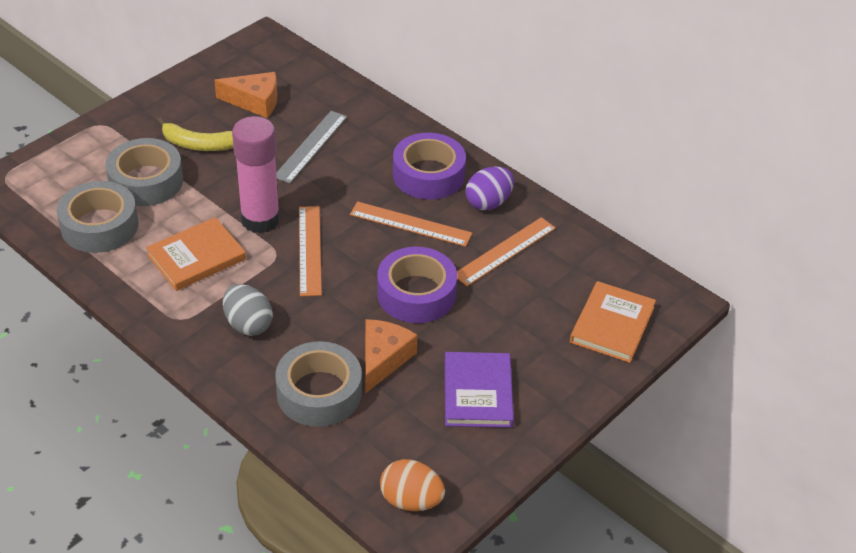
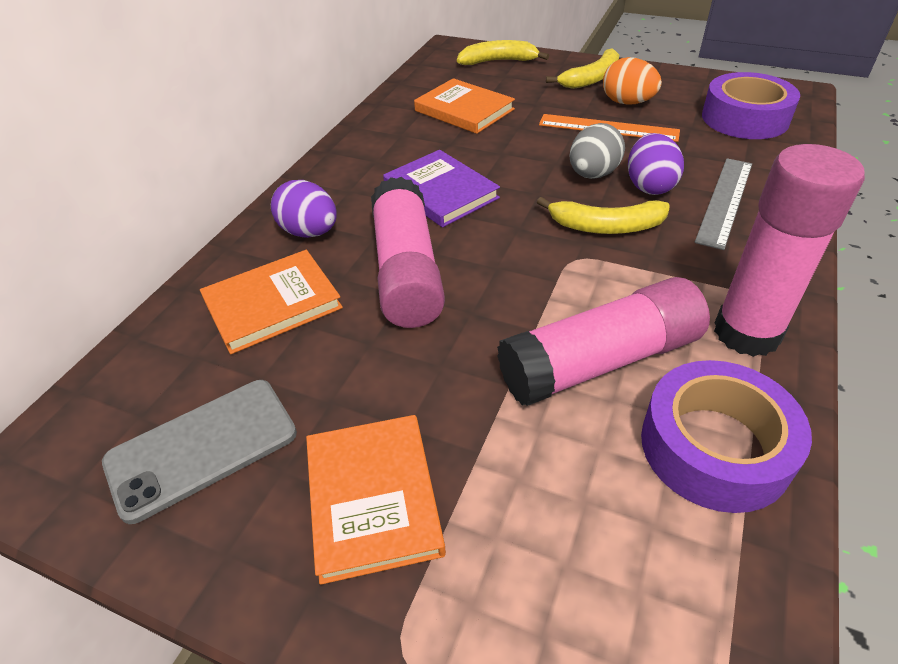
grey phone: none = 0 -> [102,380,297,524] = 1
grey tape: [57,181,138,253] [105,138,183,206] [275,341,362,427] = 3 -> none = 0
orange book: [146,217,246,291] [570,281,656,363] = 2 -> [200,250,343,354] [306,415,446,585] [414,78,515,134] = 3
orange cheese: [214,72,277,118] [365,319,418,394] = 2 -> none = 0
orange ruler: [299,206,322,296] [350,202,472,247] [457,217,556,286] = 3 -> [539,114,680,142] = 1
pink glue stick: [232,116,280,233] = 1 -> [371,177,445,328] [497,277,710,406] [714,144,865,357] = 3
purple egg: [466,166,514,210] = 1 -> [271,180,337,238] [628,133,684,195] = 2
yellow banana: [157,117,233,151] = 1 -> [457,40,549,65] [537,197,670,234] [546,48,619,89] = 3

